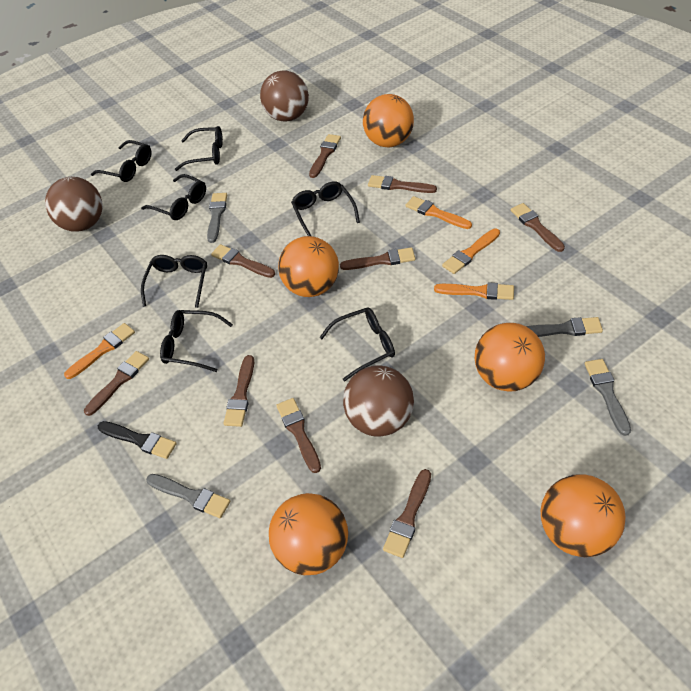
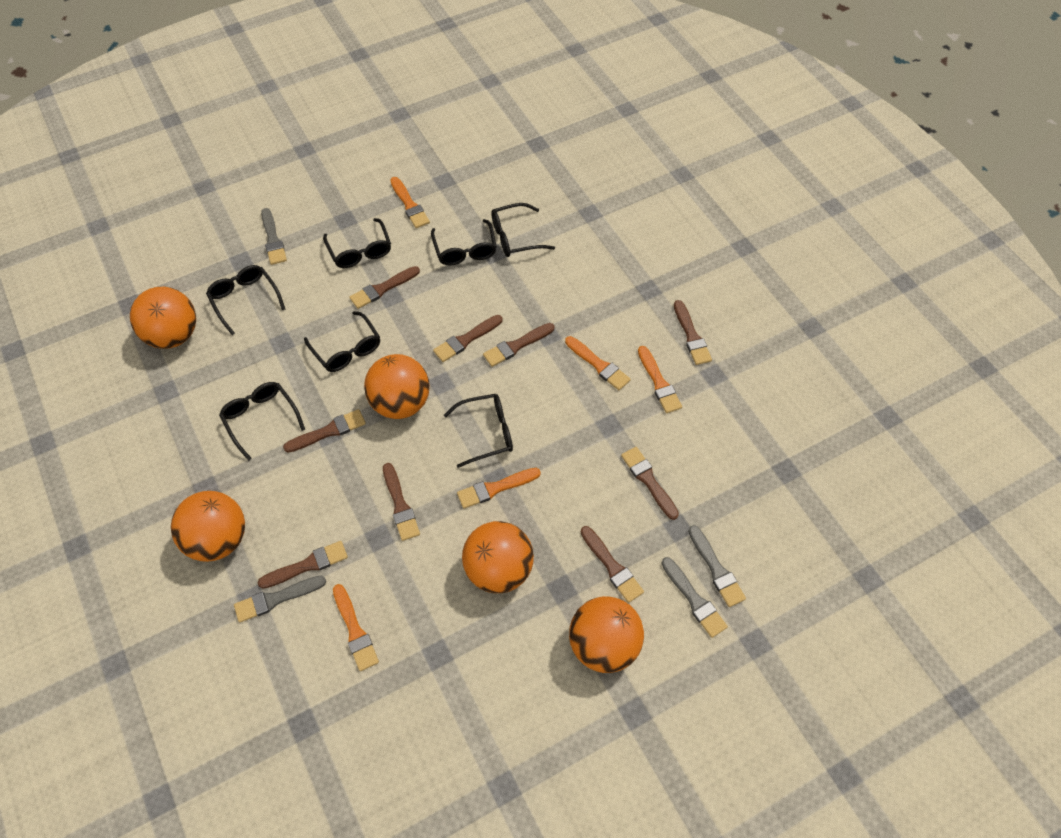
black brush: [98,421,177,459] = 1 -> none = 0
brown ball: [45,177,103,232] [260,70,309,122] [343,365,414,437] = 3 -> none = 0
orange brush: [64,323,135,379] [405,196,472,229] [434,282,514,300] [442,229,500,274] = 4 -> [333,584,379,671] [390,177,430,228] [457,468,541,509] [565,336,631,390] [638,346,682,413] = 5

